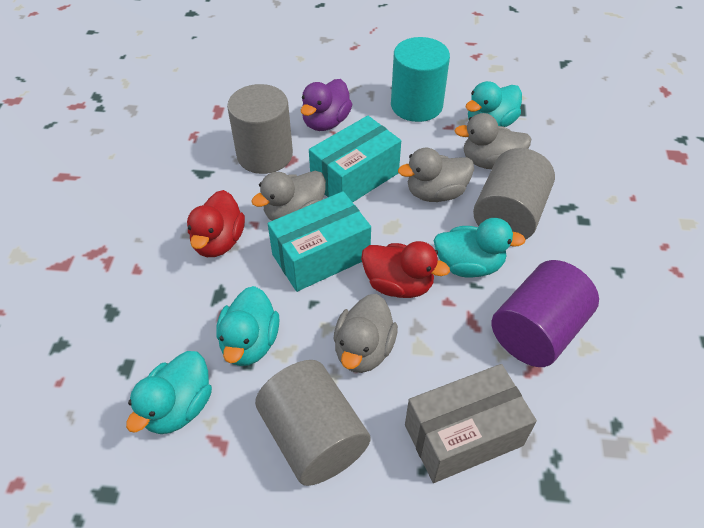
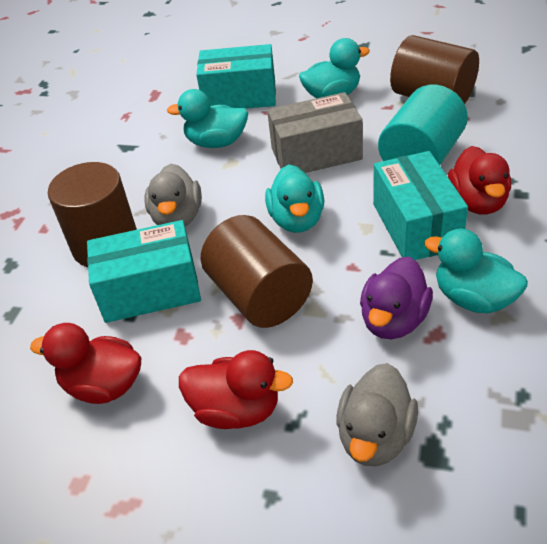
brown cylinder: none = 0 -> [48,162,137,267] [201,215,313,328] [390,35,479,104] = 3
grey cylinder: [227,84,293,174] [255,360,371,486] [473,148,555,239] = 3 -> none = 0
grey duck: [251,171,326,221] [333,294,398,373] [398,148,474,202] [454,113,531,169] = 4 -> [144,164,202,226] [336,363,418,466] = 2
purple cylinder: [491,260,599,367] = 1 -> none = 0
red duck: [187,190,245,257] [361,241,450,298] = 2 -> [30,323,141,404] [179,350,293,429] [448,146,511,215] = 3
turquoise box: [268,191,371,292] [309,116,401,202] = 2 -> [87,220,201,323] [196,44,276,109] [373,151,468,260] = 3

